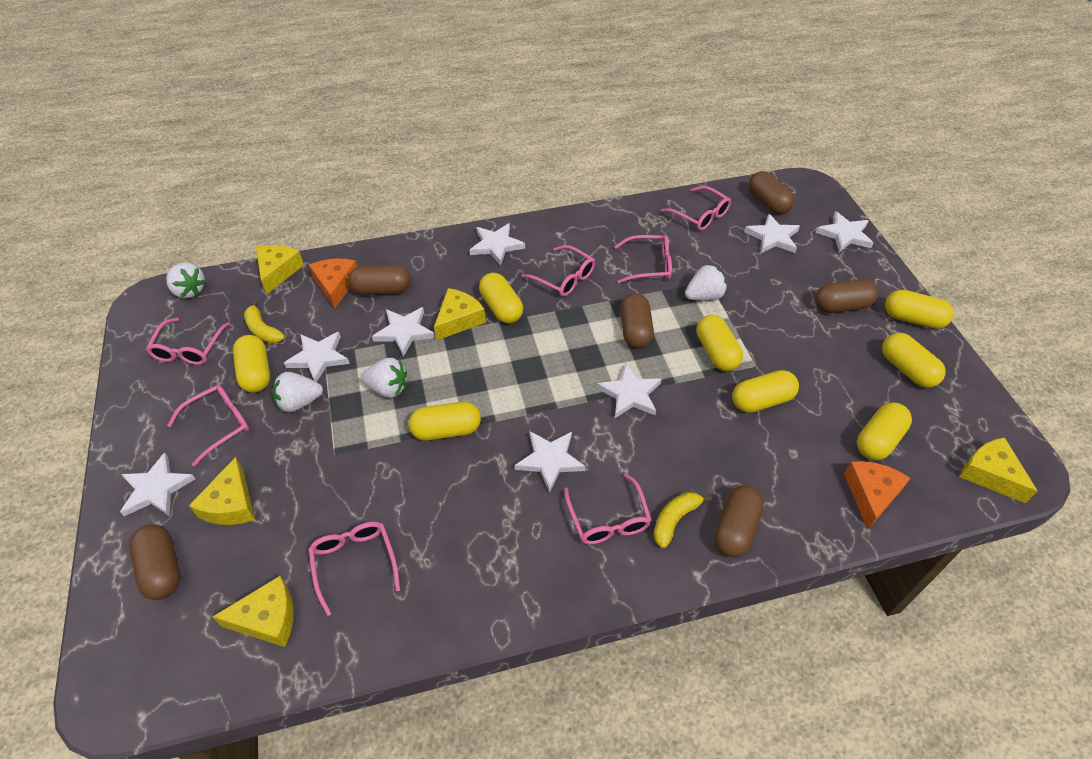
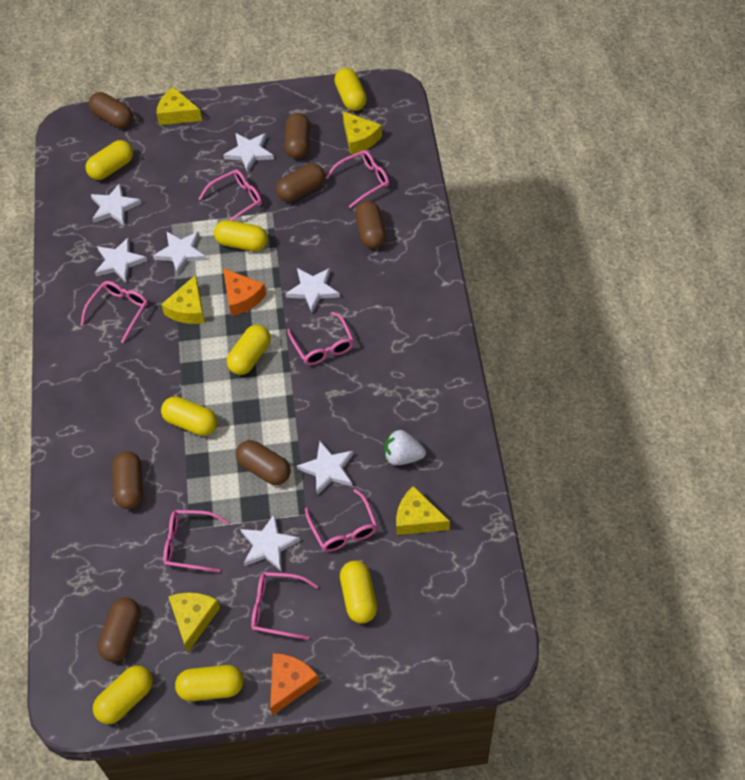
brown capsule: [129,524,180,600] [348,265,411,295] [620,293,654,349] [714,485,764,558] [748,171,794,214] [815,279,878,313] = 6 -> [89,92,133,128] [98,598,141,662] [112,451,143,509] [236,440,291,485] [276,163,325,202] [284,113,310,159] [355,200,386,249] = 7
white star: [120,453,195,516] [284,332,350,382] [372,307,435,357] [470,223,525,266] [515,431,586,493] [597,364,662,418] [744,214,800,253] [816,211,873,252] = 8 -> [91,183,141,226] [95,237,147,283] [153,231,206,275] [223,133,274,173] [240,514,300,572] [285,268,340,313] [297,441,354,495] = 7
white strawberry: [166,263,206,298] [272,372,323,412] [361,358,407,398] [685,265,727,301] = 4 -> [384,430,426,465] = 1
yellow banana: [244,300,285,343] [653,492,712,548] = 2 -> none = 0

